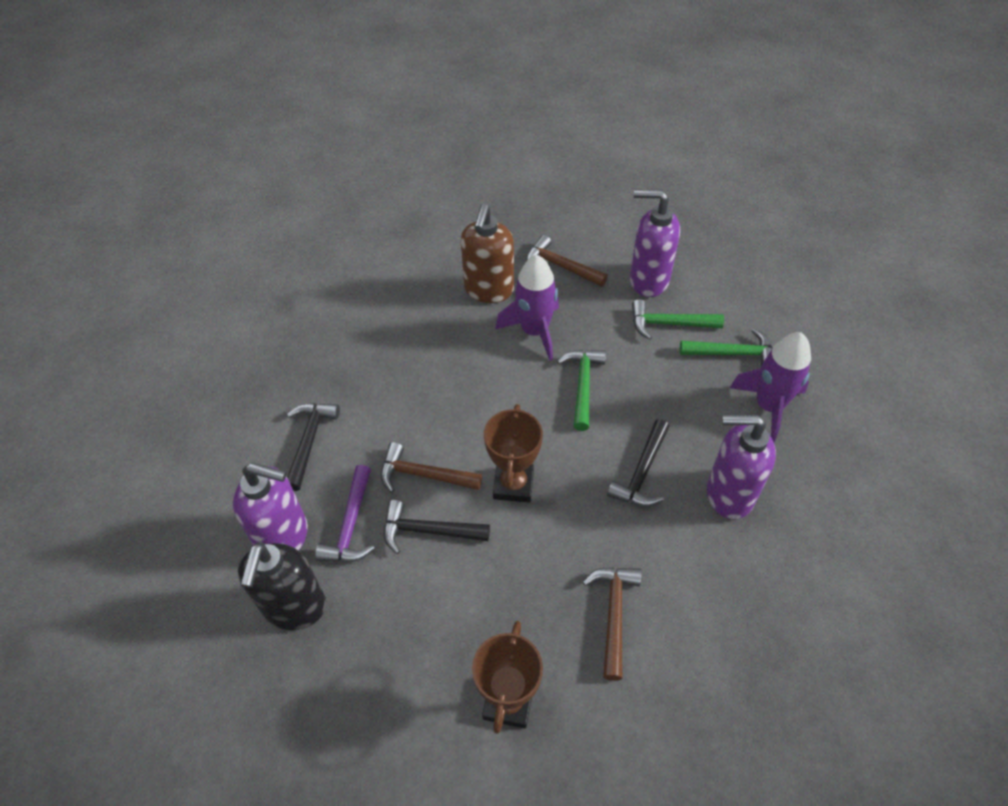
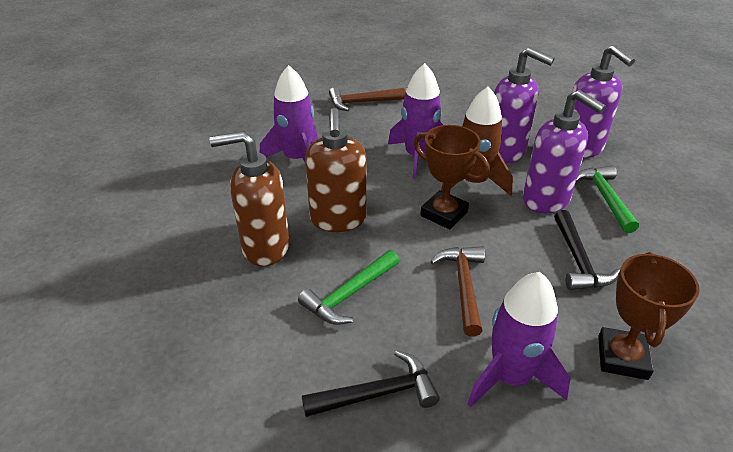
black hammer: [287,403,340,491] [384,500,490,554] [607,419,669,507] = 3 -> [302,350,440,417] [554,210,620,290] = 2
black soap dispenser: [238,542,326,630] = 1 -> none = 0
brown hammer: [381,442,482,493] [526,235,608,287] [583,567,642,681] = 3 -> [329,87,405,111] [430,246,485,336] = 2
brown rocket: none = 0 -> [441,86,513,196] = 1
brown soap dispenser: [461,204,514,303] = 1 -> [210,131,290,266] [305,108,367,232] = 2
green hammer: [557,350,606,431] [632,299,724,340] [680,328,772,367] = 3 -> [298,250,399,325] [576,166,639,233] = 2
purple hammer: [315,465,375,562] = 1 -> none = 0
purple rocket: [495,255,559,361] [730,332,811,442] = 2 -> [260,65,318,162] [388,63,443,179] [467,272,571,408] = 3

